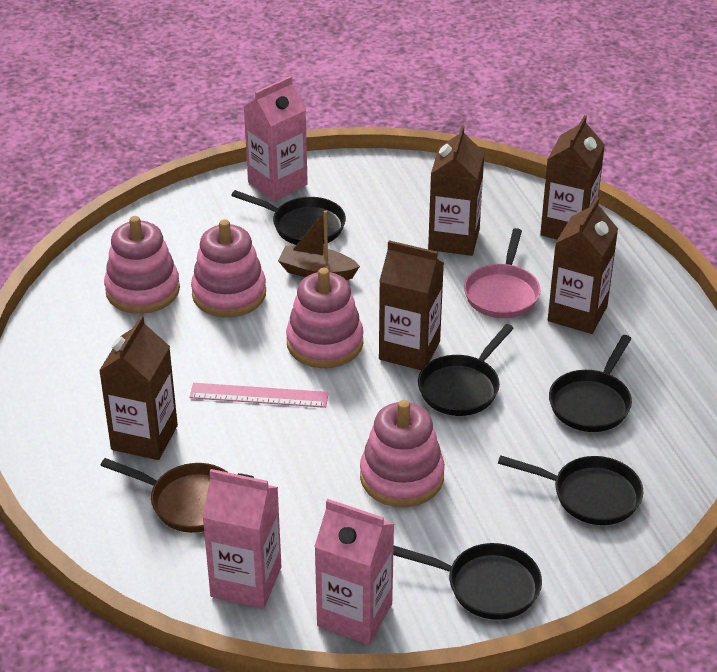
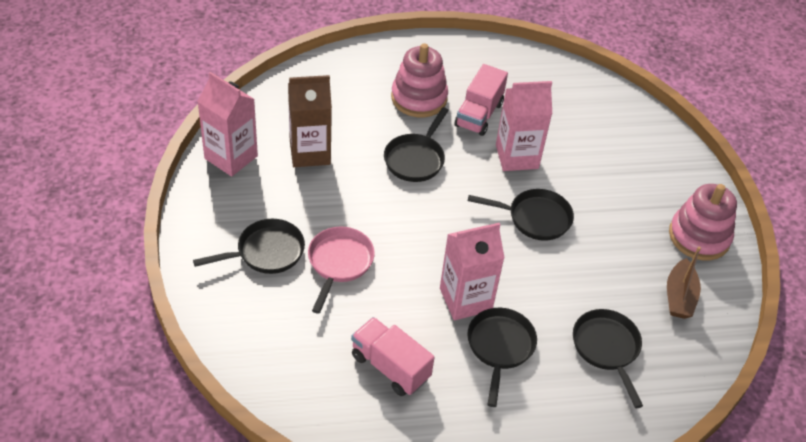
brown carton: [99,315,178,460] [379,240,444,370] [428,126,484,256] [540,115,605,240] [548,197,618,334] = 5 -> [288,75,332,167] = 1
brown pan: [100,458,229,533] = 1 -> none = 0
pink ruler: [189,383,329,408] = 1 -> none = 0
pink stacking toy: [104,216,180,314] [191,219,266,317] [286,268,363,368] [360,400,445,507] = 4 -> [391,43,448,117] [669,184,737,261] = 2
pink truck: none = 0 -> [351,317,435,396] [455,64,508,136] = 2

